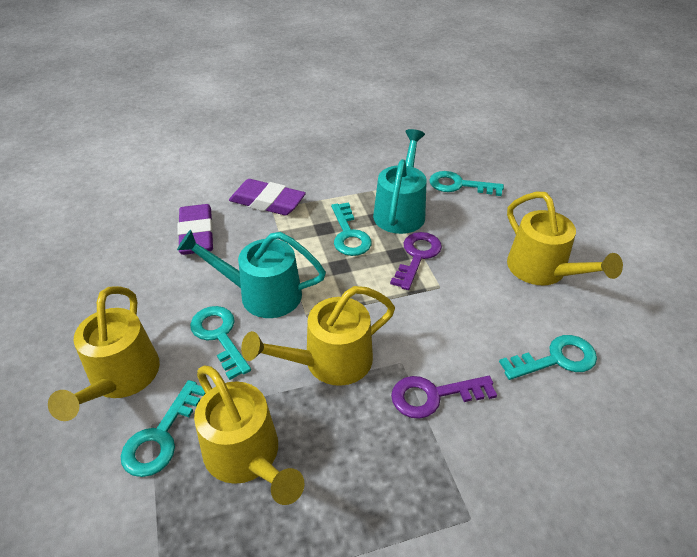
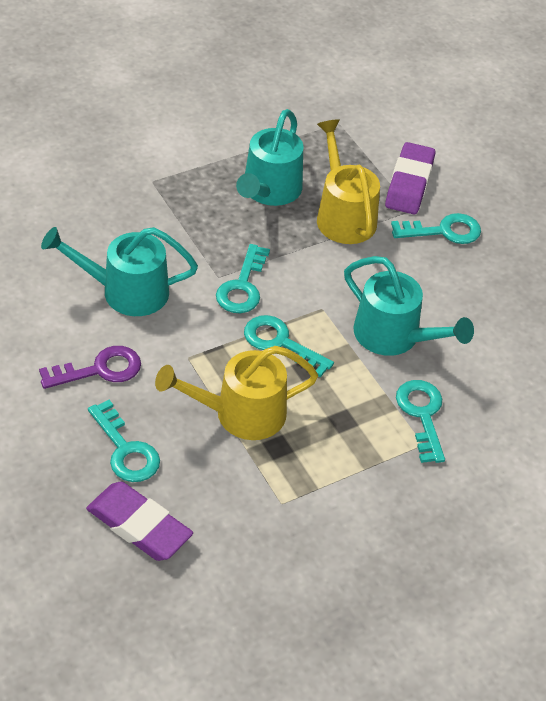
purple key: [390,232,442,290] [391,376,497,419] = 2 -> [39,346,141,389] = 1
turquoise watering can: [177,230,326,318] [373,129,427,234] = 2 -> [41,227,198,316] [236,109,303,206] [344,256,474,356] = 3
yellow watering can: [48,286,160,421] [194,365,304,505] [241,286,395,386] [507,191,623,285] = 4 -> [155,346,318,440] [317,119,380,244] = 2

